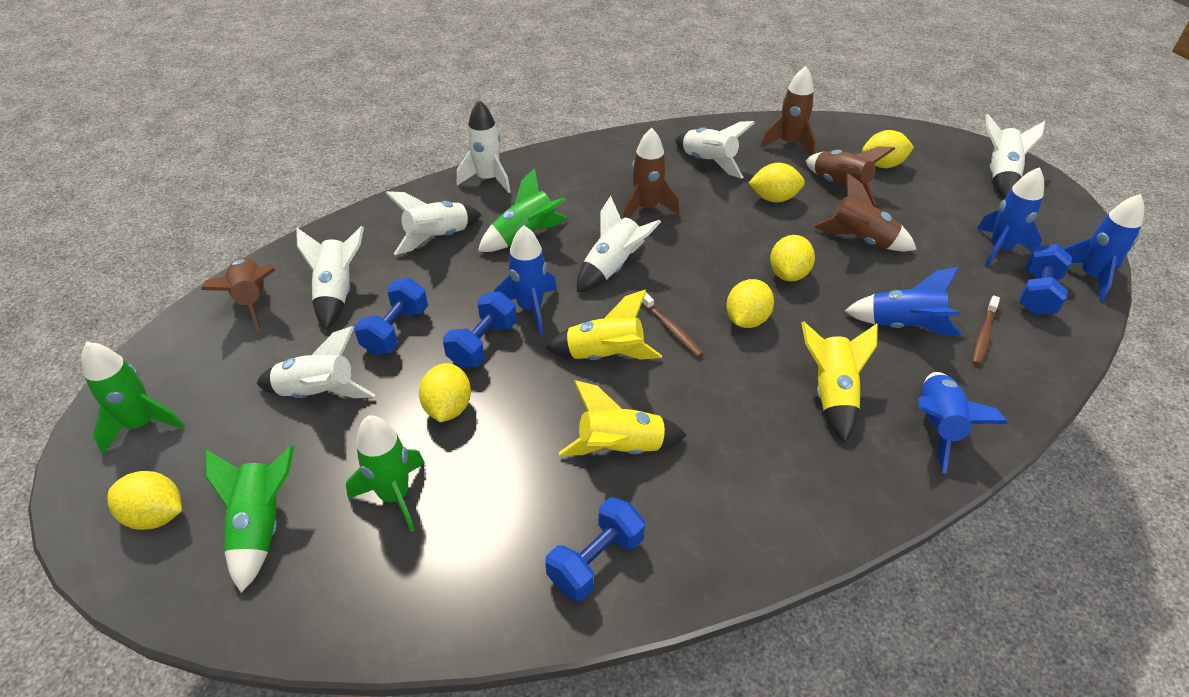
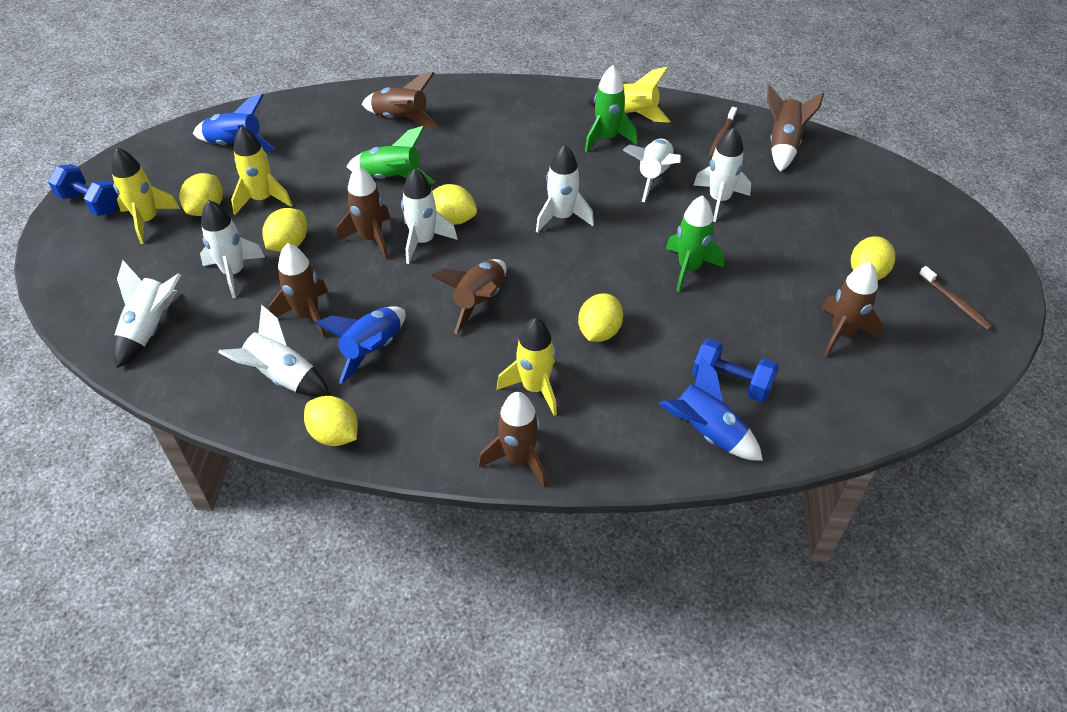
blue dumbbell: [354,278,428,355] [443,292,517,368] [545,497,645,601] [1019,244,1072,315] = 4 -> [48,164,119,216] [692,339,779,402] = 2
blue rocket: [494,225,557,334] [845,267,962,336] [918,372,1008,473] [977,167,1044,267] [1064,194,1144,301] = 5 -> [193,94,276,150] [315,306,406,384] [659,356,763,461] = 3
brown rocket: [201,258,276,332] [623,128,679,218] [761,66,816,155] [805,147,895,206] [813,173,917,252] = 5 -> [269,243,328,338] [337,166,390,259] [362,72,439,128] [432,259,506,334] [478,392,547,488] [767,84,824,172] [821,262,883,357] = 7
green rocket: [81,342,184,454] [206,446,294,593] [346,416,425,532] [478,168,567,252] = 4 -> [347,126,435,184] [585,65,637,152] [666,195,724,292] = 3
yellow rocket: [545,289,662,360] [559,380,687,456] [802,322,878,443] = 3 -> [111,147,180,244] [231,126,293,215] [497,318,557,416] [587,67,670,123] = 4

